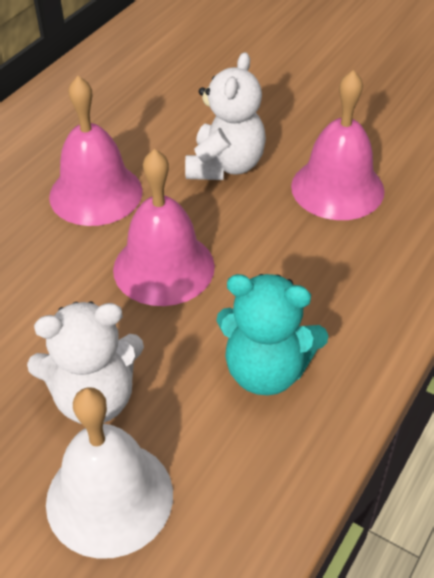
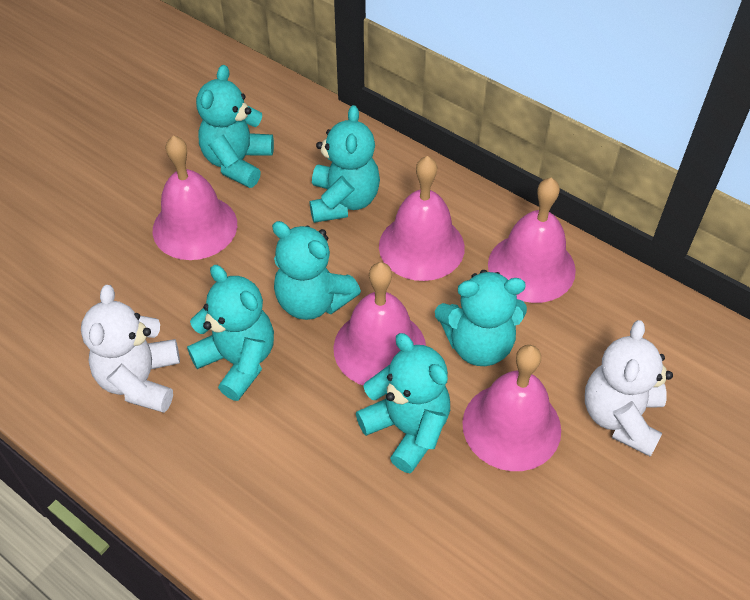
pink bell: [49,76,142,226] [113,149,215,306] [291,70,385,220] = 3 -> [153,136,237,260] [333,262,426,386] [379,156,465,281] [462,345,561,471] [488,178,576,303] = 5
turquoise teddy bear: [216,274,328,395] = 1 -> [187,265,274,401] [196,65,274,188] [272,221,361,320] [310,105,380,223] [356,333,450,473] [435,270,527,366] = 6
white bell: [46,387,173,559] = 1 -> none = 0

